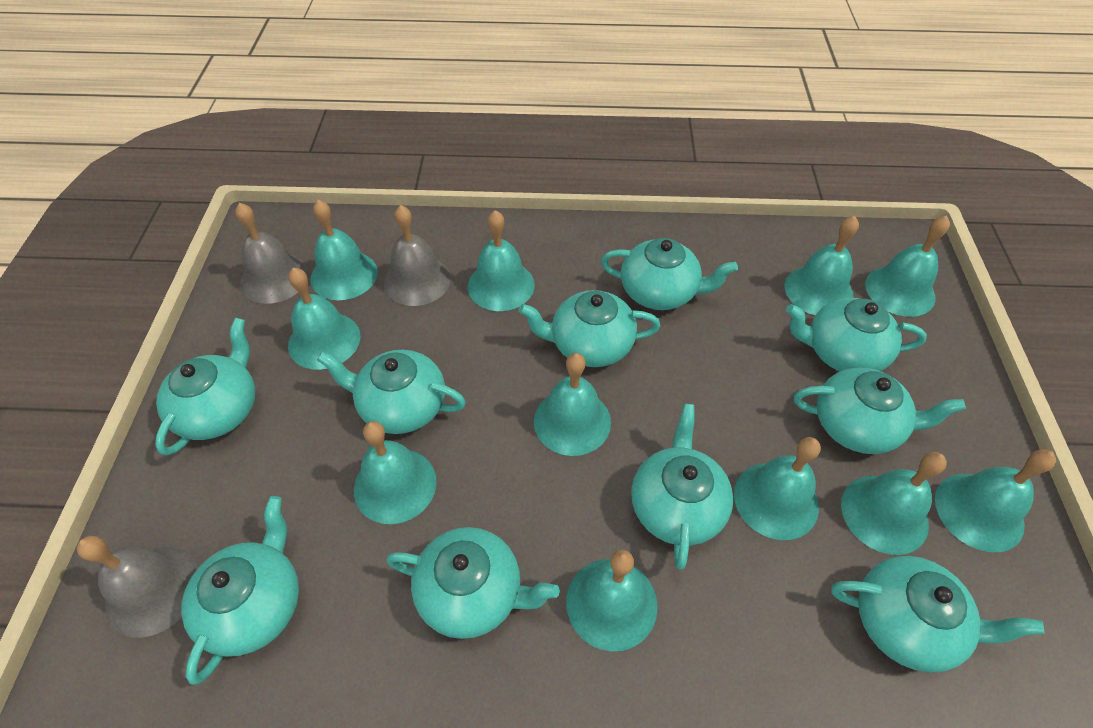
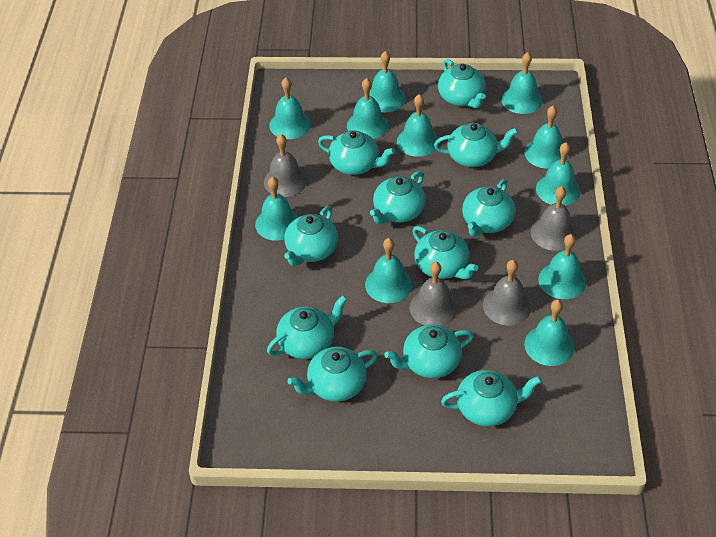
grey bell: [77,536,198,638] [235,203,309,304] [384,205,451,306] = 3 -> [264,134,307,197] [409,262,458,326] [483,260,531,325] [531,186,577,251] = 4
turquoise teapot: [155,318,255,456] [181,496,299,685] [317,350,466,434] [386,527,560,639] [519,290,660,367] [601,238,738,310] [631,404,733,570] [786,298,927,371] [794,367,966,454] [831,556,1045,673] = 10 -> [267,295,347,359] [284,206,338,266] [288,347,378,402] [318,130,395,175] [370,171,426,224] [385,324,474,378] [412,226,478,279] [434,123,518,167] [438,59,486,108] [441,370,542,426] [462,179,515,237] = 11

